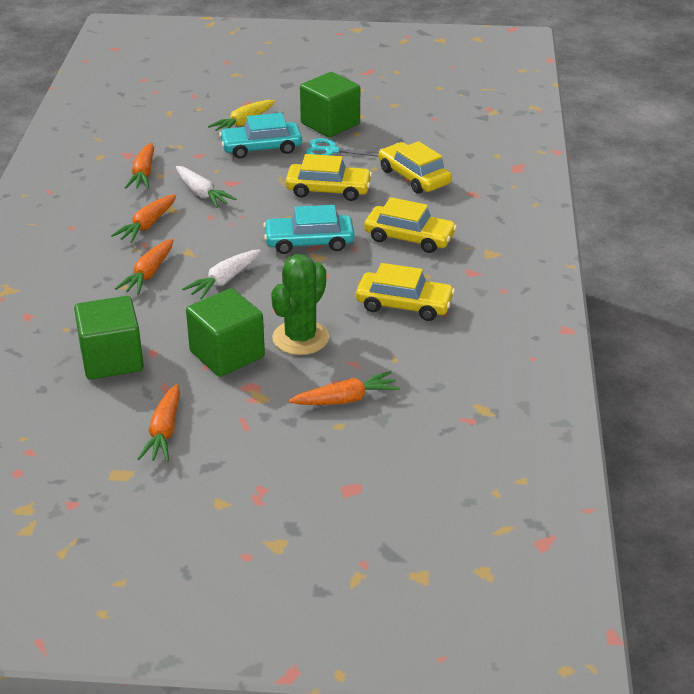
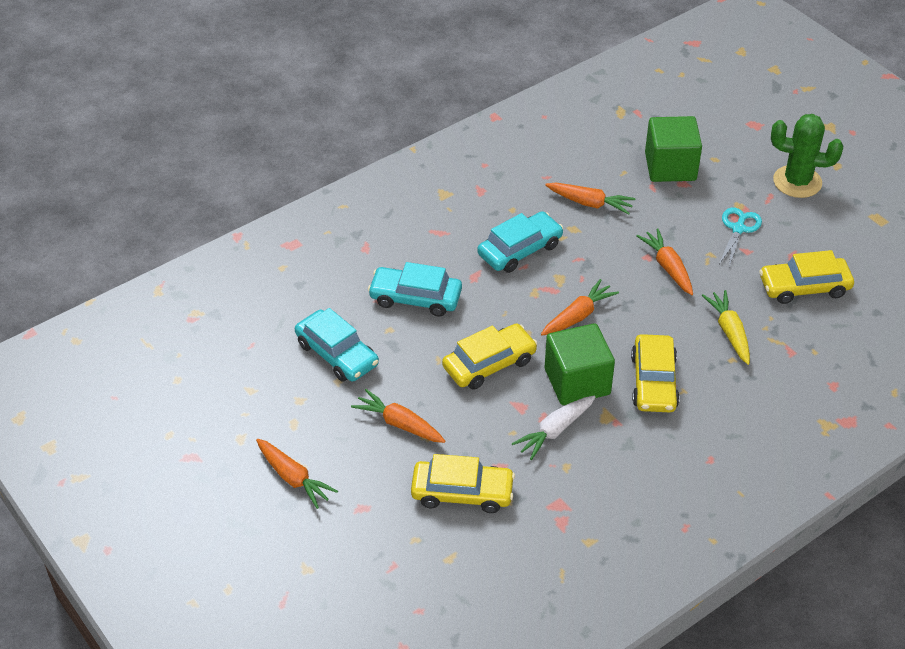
green cube: [74,296,144,379] [186,288,265,377] [300,72,360,137] = 3 -> [545,323,615,405] [645,116,702,182] = 2
turquoise car: [219,113,302,159] [263,205,354,254] = 2 -> [295,308,379,382] [368,262,462,317] [477,211,563,273] = 3
white carrot: [176,166,236,208] [182,249,261,299] = 2 -> [512,395,595,460] = 1

